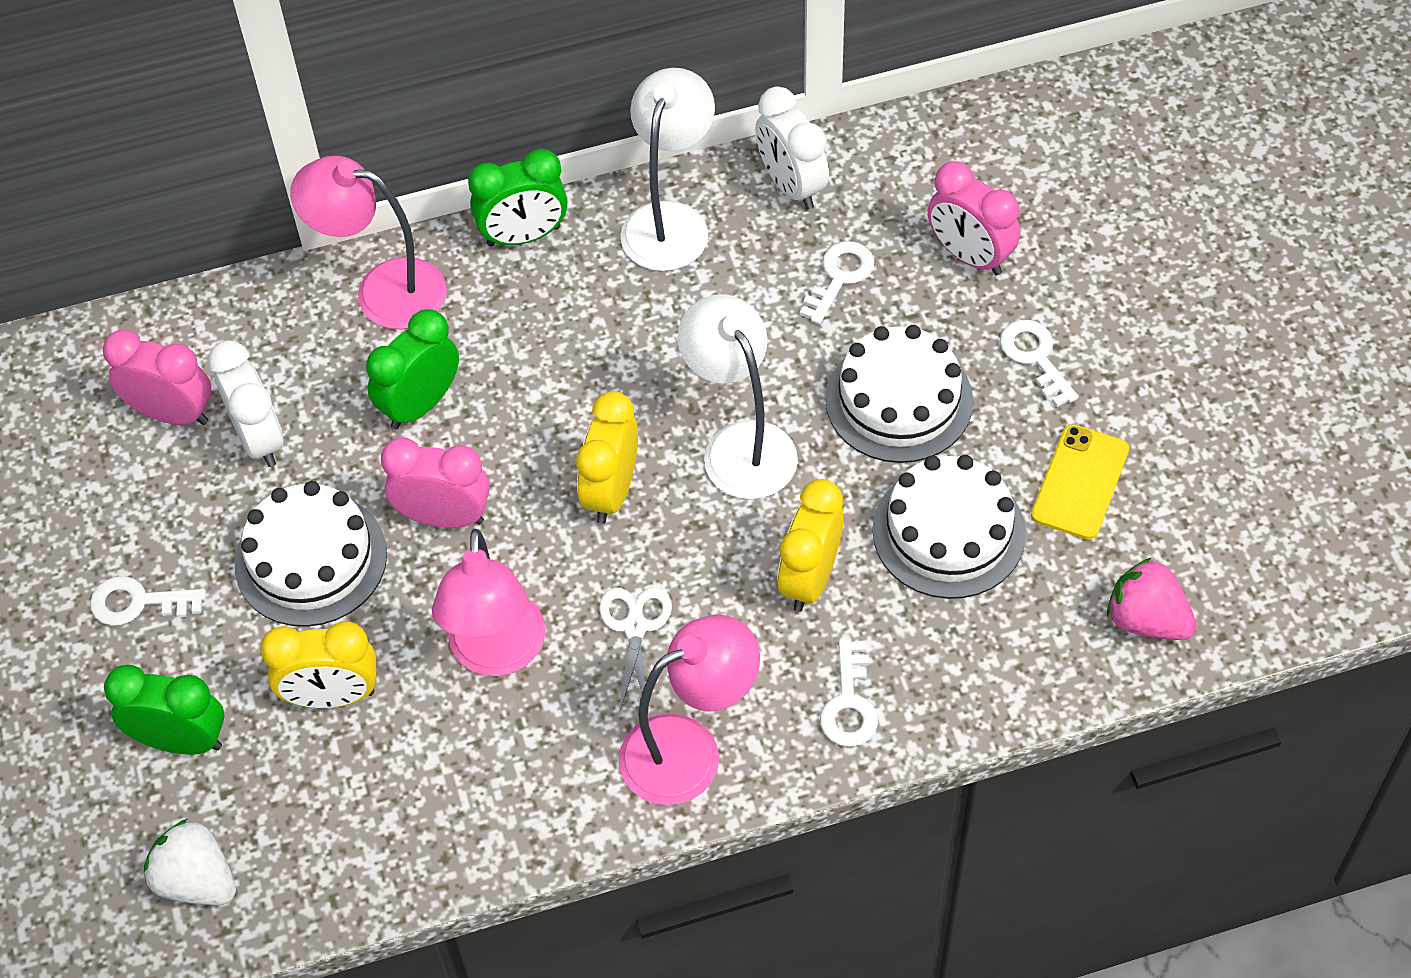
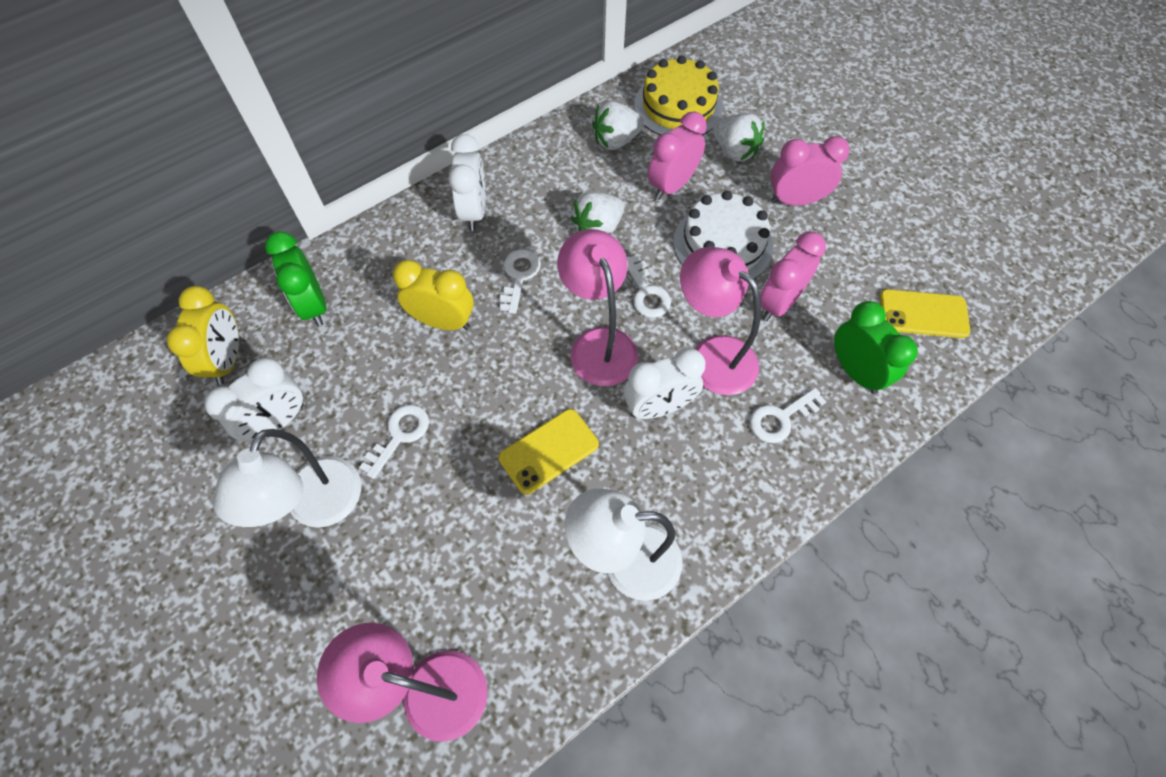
green clock: [104,665,225,755] [366,309,459,430] [468,149,567,247] = 3 -> [265,231,327,326] [834,301,918,394] = 2
pink strawberry: [1107,558,1197,640] = 1 -> none = 0
white cake: [235,481,387,627] [825,325,973,463] [873,455,1026,599] = 3 -> [674,191,773,279] = 1
white clock: [208,340,284,467] [756,86,829,209] = 2 -> [204,357,304,442] [448,134,486,231] [623,348,706,419] = 3
white scissors: [599,587,672,710] = 1 -> none = 0
white strawberry: [144,819,236,905] = 1 -> [571,192,624,235] [592,101,645,150] [712,113,764,161] = 3
yellow cake: none = 0 -> [634,55,723,135] = 1
yellow clock: [260,621,377,708] [576,391,638,524] [777,479,844,612] = 3 -> [167,286,239,385] [392,260,474,330] = 2
yellow phone: [1031,424,1129,540] = 1 -> [498,409,599,495] [879,289,970,338] = 2

